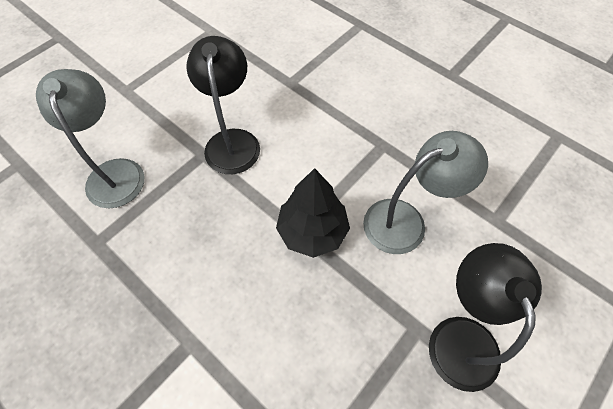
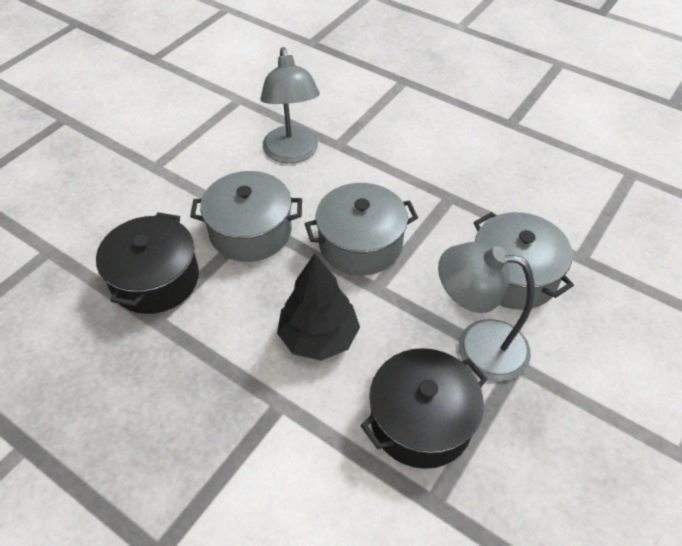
black lamp: [186,36,260,174] [429,243,542,392] = 2 -> none = 0
black pot: none = 0 -> [96,212,199,314] [360,348,487,469] = 2
grey pot: none = 0 -> [190,171,302,262] [304,183,418,275] [473,212,574,310] = 3

